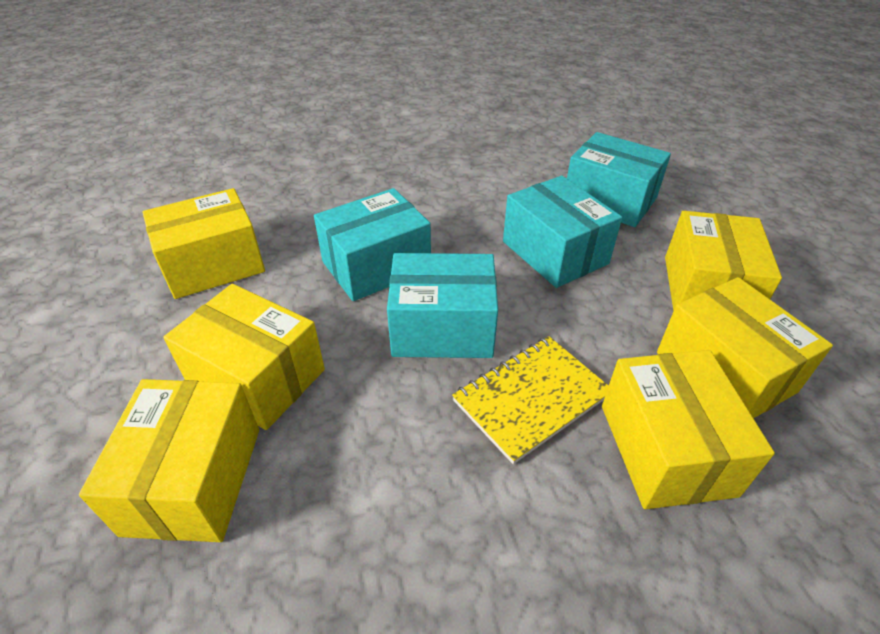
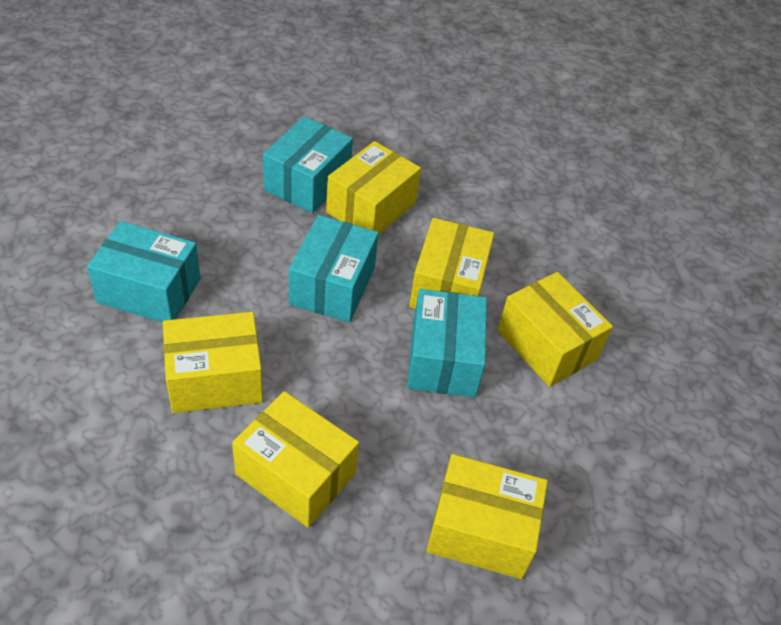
yellow notebook: [452,336,609,464] = 1 -> none = 0

